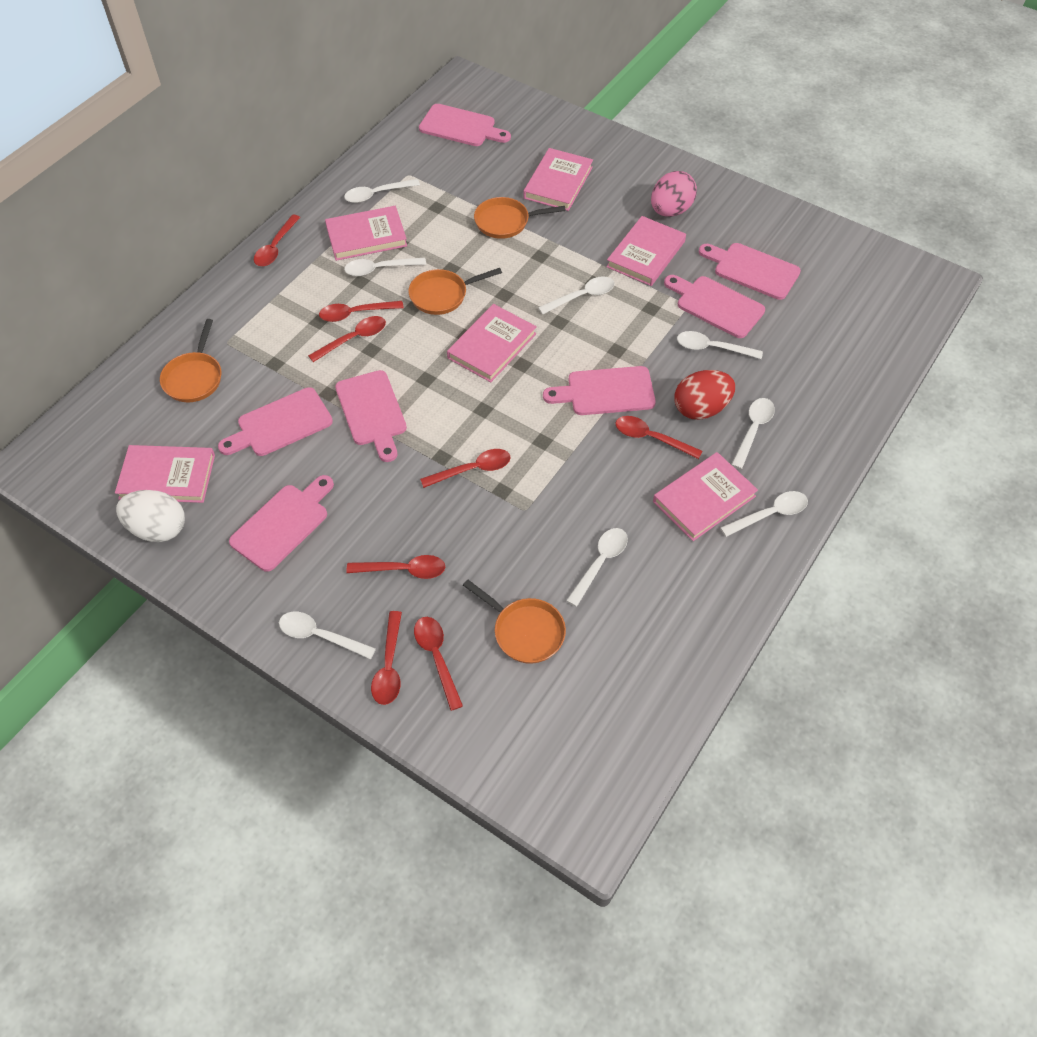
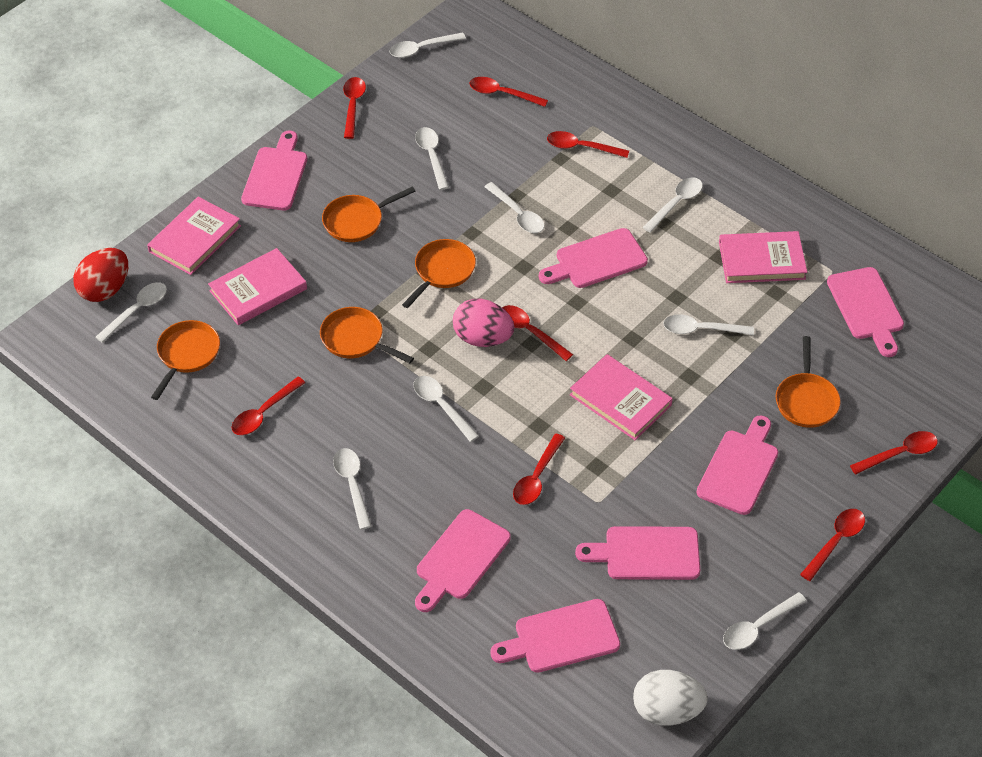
orange pan: [160,319,221,402] [408,268,502,315] [463,579,566,664] [474,197,566,239] = 4 -> [151,320,220,400] [320,307,414,363] [322,186,415,242] [402,239,476,308] [776,336,841,428] = 5
pink book: [115,445,215,503] [325,206,407,261] [447,304,537,382] [523,148,593,211] [606,216,686,286] [653,452,758,541] = 6 -> [147,197,241,275] [208,248,307,325] [570,354,673,440] [719,231,807,283] = 4
white spoon: [279,612,376,659] [344,179,420,203] [344,258,426,276] [538,276,615,315] [566,528,628,607] [677,331,763,359] [720,491,808,537] [731,398,775,469] = 8 -> [95,282,167,343] [333,448,372,530] [389,32,466,58] [413,376,479,442] [415,127,449,190] [484,182,544,233] [643,177,703,233] [663,314,754,335] [723,592,807,650] = 9

